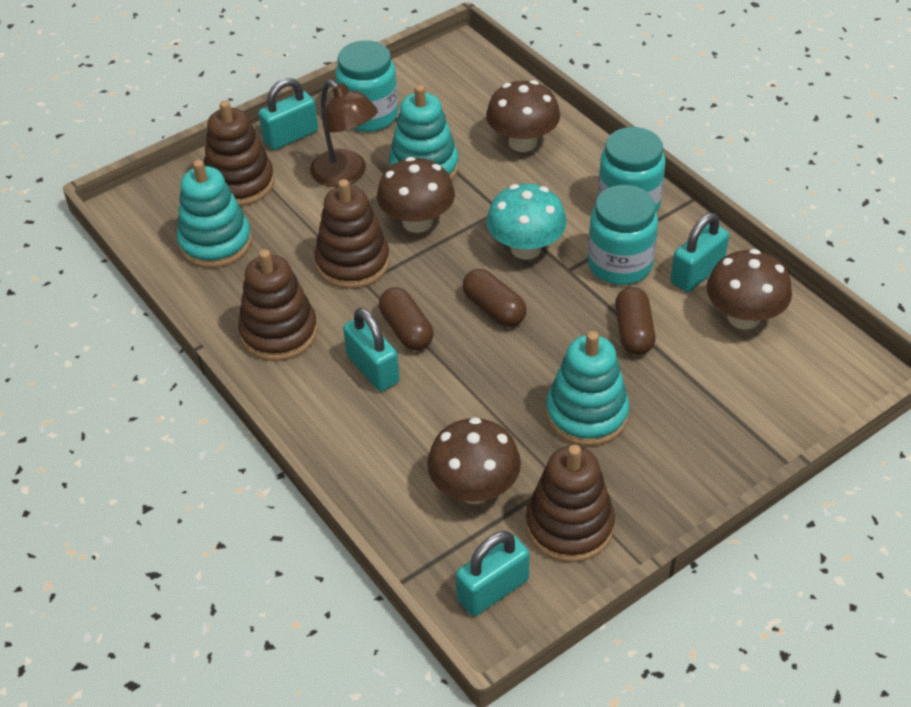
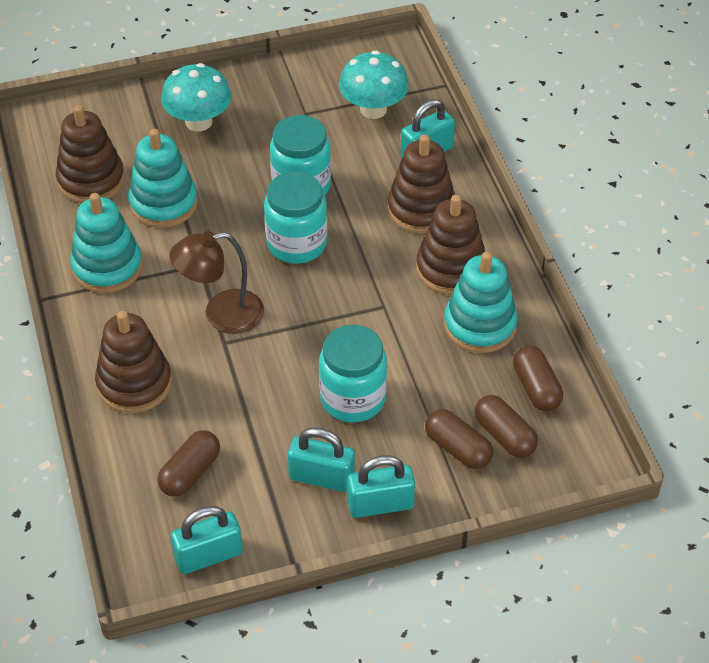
brown capsule: [379,287,433,351] [463,269,527,327] [615,287,655,355] = 3 -> [157,430,220,497] [425,409,493,469] [474,395,538,458] [513,345,563,411] = 4
brown mushroom: [377,157,455,233] [427,417,521,504] [486,80,560,152] [706,249,792,330] = 4 -> none = 0
turquoise mushroom: [486,184,567,260] = 1 -> [161,63,231,131] [339,51,409,119] = 2

